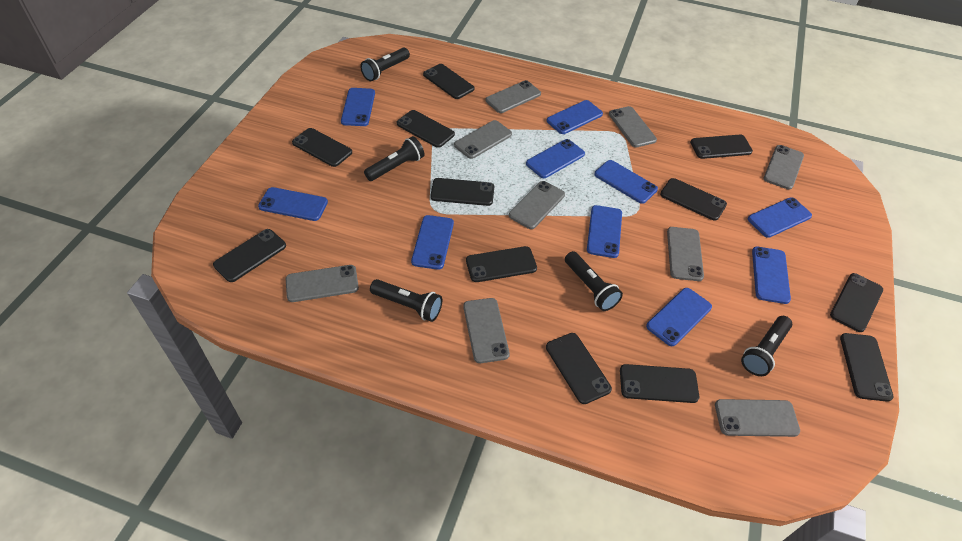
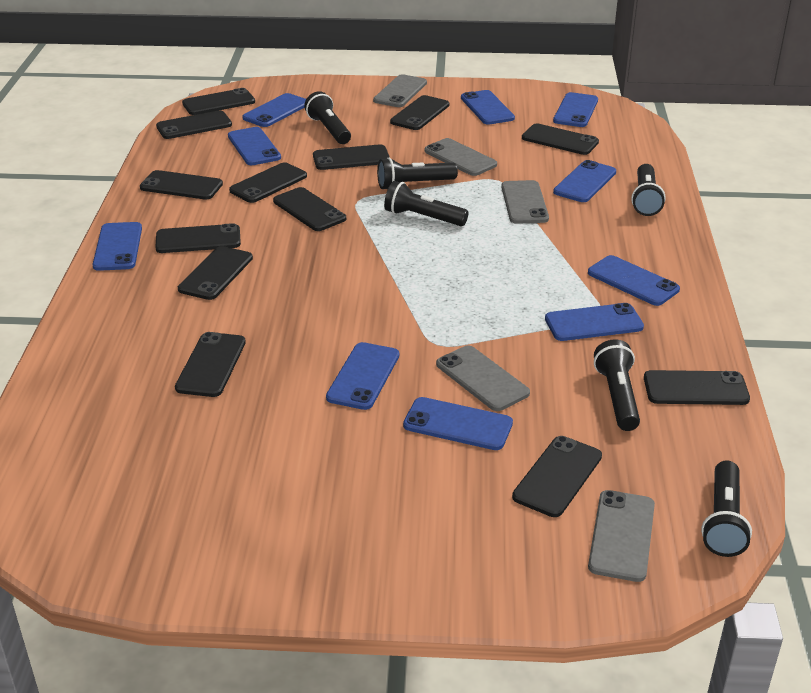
black flashlight: [360,48,410,81] [364,136,425,181] [370,279,442,322] [565,251,623,311] [741,316,792,376] = 5 -> [304,91,351,144] [377,158,458,189] [384,181,468,226] [594,339,640,431] [631,164,665,216] [701,460,752,557] = 6
black phone: [213,229,286,282] [292,128,352,167] [397,110,455,148] [423,64,474,99] [430,178,494,206] [466,246,537,282] [546,333,612,404] [620,364,699,403] [660,178,727,221] [690,135,753,159] [830,273,883,332] [840,333,894,402] = 12 -> [140,170,223,200] [155,223,241,253] [156,110,232,139] [175,332,246,397] [178,246,253,300] [182,88,255,115] [229,162,307,203] [273,187,346,231] [313,144,390,170] [390,95,449,130] [512,436,602,517] [522,124,599,155] [644,370,750,405] = 13
grey phone: [286,265,359,302] [454,120,512,159] [463,298,510,363] [486,80,541,113] [509,181,565,229] [609,106,657,147] [667,227,704,281] [715,399,800,437] [764,145,804,190] = 9 -> [373,74,427,107] [424,138,497,176] [436,345,530,411] [501,180,549,224] [588,490,655,582] = 5

